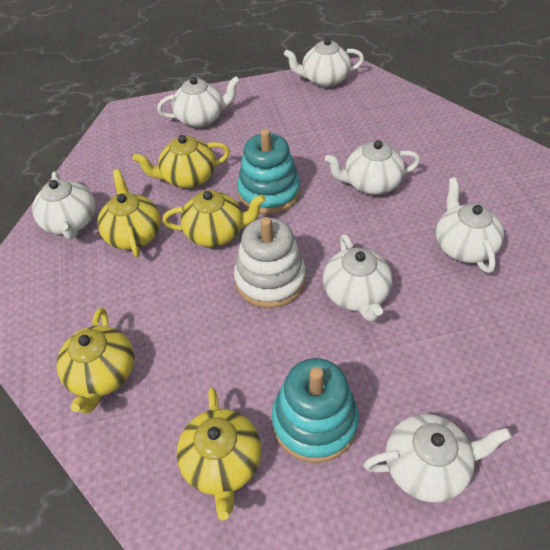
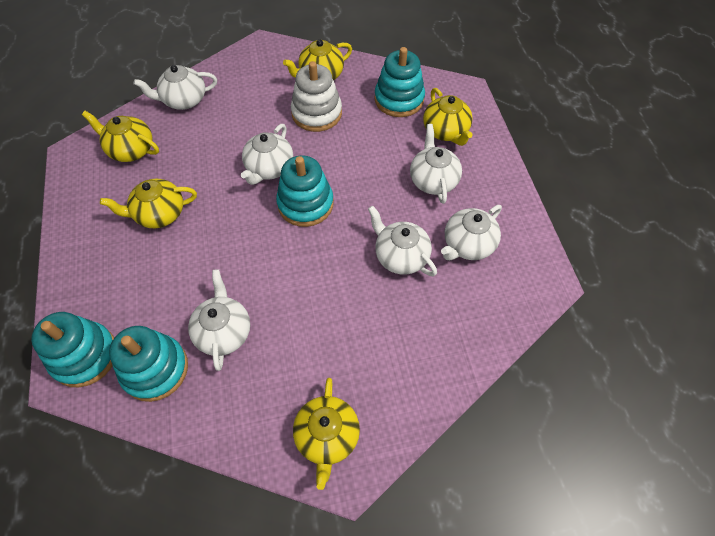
turquoise stacking toy: [237,129,300,215] [272,358,359,463] = 2 -> [31,312,115,387] [109,326,188,402] [276,155,334,227] [374,47,425,117] = 4
white teapot: [32,171,96,240] [157,76,240,127] [284,38,364,87] [323,234,392,322] [325,140,420,195] [364,414,512,503] [436,177,504,273] = 7 -> [134,65,217,110] [188,269,250,371] [241,124,293,185] [368,205,437,276] [410,124,462,204] [441,205,502,260] = 6

